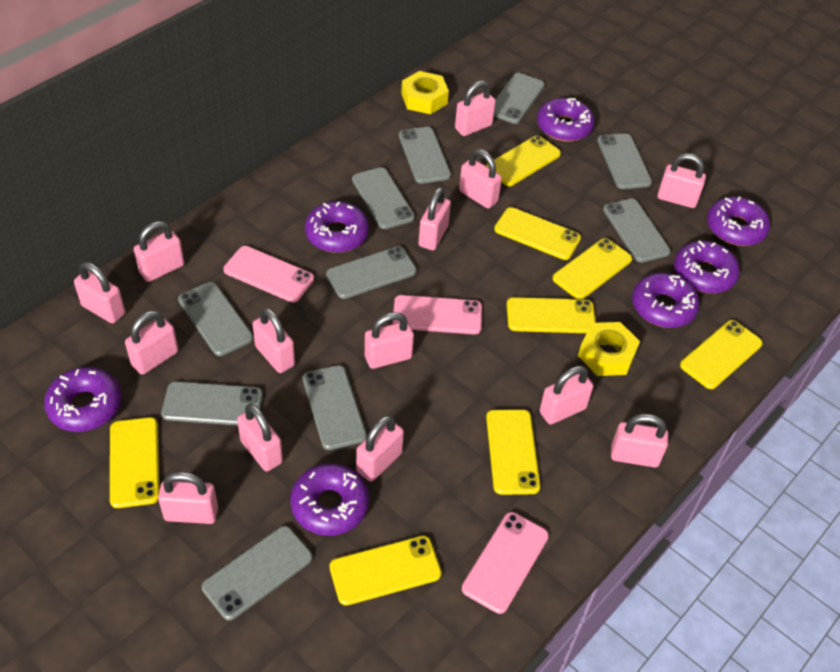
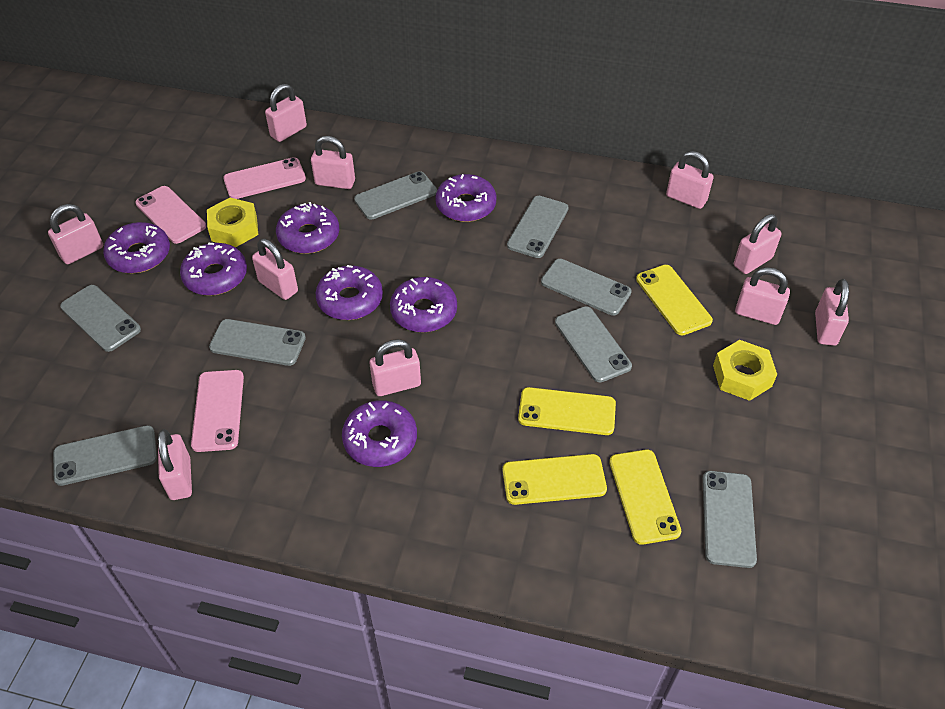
grey phone: [161,381,263,425] [178,282,253,356] [202,526,313,620] [303,365,367,450] [326,246,417,299] [352,167,415,229] [399,127,451,184] [494,73,545,124] [597,133,652,189] [603,199,671,262] = 10 -> [53,425,157,486] [60,285,141,352] [209,319,306,366] [354,171,437,220] [507,196,569,258] [541,259,632,316] [555,306,632,383] [703,471,757,568] = 8
pink padlock: [74,262,125,323] [125,311,178,375] [134,221,184,282] [158,472,218,524] [237,404,283,471] [252,307,295,373] [356,415,404,482] [365,312,414,369] [419,187,451,250] [455,81,496,136] [459,149,502,209] [540,366,593,424] [611,414,668,467] [658,153,706,208] = 14 -> [48,204,103,264] [158,429,192,500] [252,239,298,300] [265,84,307,142] [311,136,355,189] [369,339,421,396] [666,151,714,209] [734,214,782,274] [735,267,790,325] [815,279,849,346] = 10
yellow phone: [110,417,160,508] [330,536,442,606] [486,135,561,186] [486,409,540,495] [494,207,581,260] [507,297,596,333] [553,238,632,299] [680,320,763,389] = 8 -> [502,454,607,505] [518,387,616,435] [609,450,681,545] [636,265,713,335] = 4

